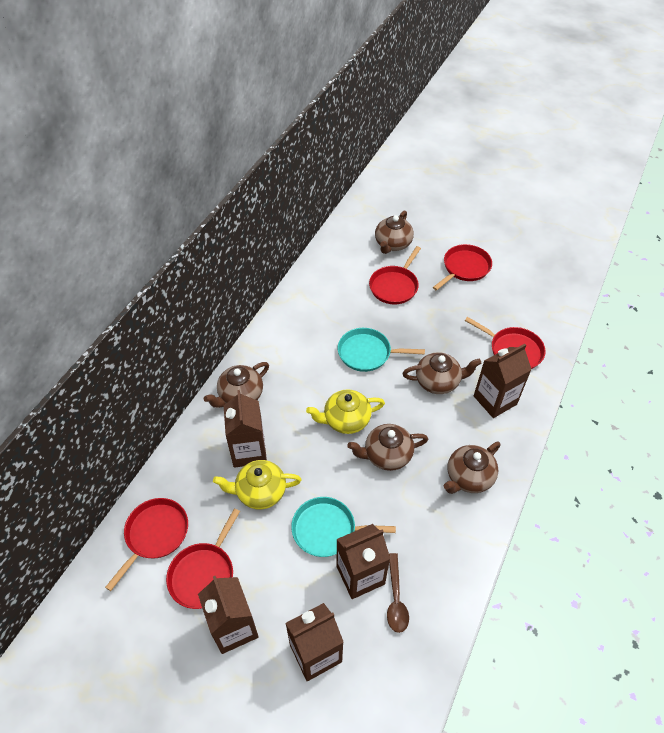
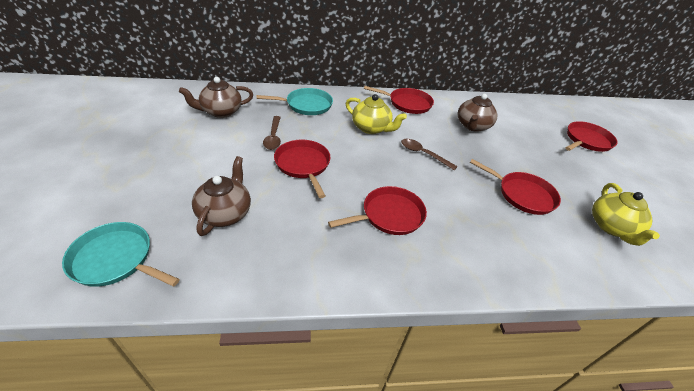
brown carton: [198,576,259,654] [224,390,267,468] [285,603,343,681] [336,524,390,599] [474,344,532,418] = 5 -> none = 0
brown spoon: [387,553,409,633] = 1 -> [263,116,281,150] [401,139,458,170] = 2
brown teapot: [204,362,269,408] [347,424,428,471] [375,210,414,254] [402,352,481,394] [444,442,500,494] = 5 -> [179,77,253,118] [192,156,251,236] [458,94,497,132] = 3

